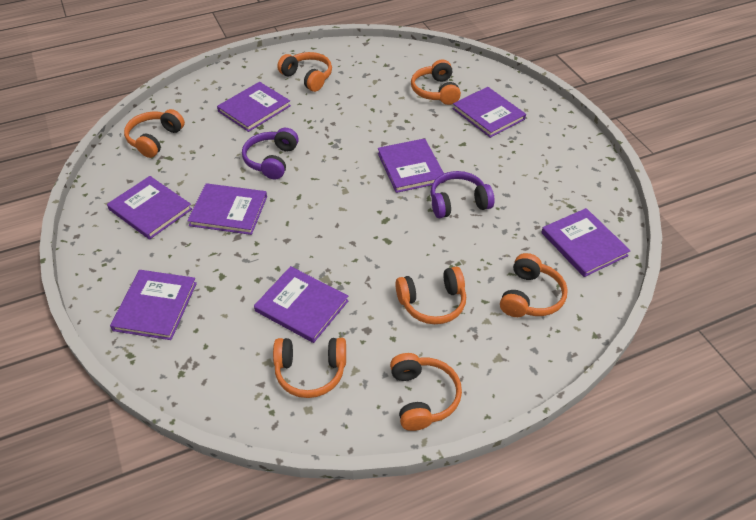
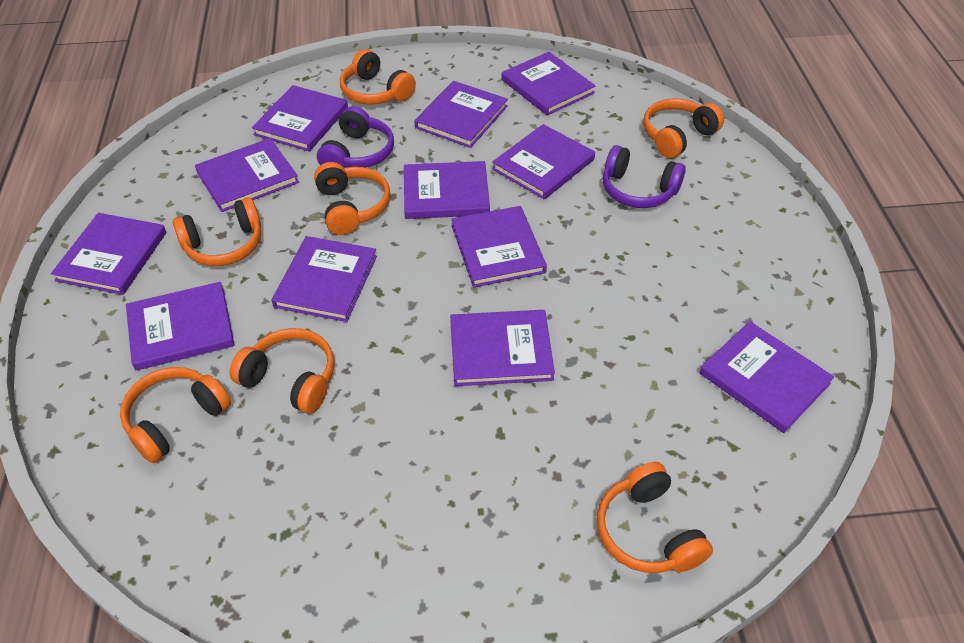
purple book: [107,176,192,240] [110,270,197,340] [187,183,267,235] [217,82,291,132] [254,266,349,343] [378,138,445,193] [452,87,526,138] [541,208,631,277] = 8 -> [51,213,166,295] [126,282,235,371] [195,138,299,212] [252,85,348,152] [272,236,377,322] [404,161,490,219] [414,81,508,148] [450,310,555,386] [451,206,547,287] [492,124,595,200] [501,52,596,115] [699,321,834,433] = 12

